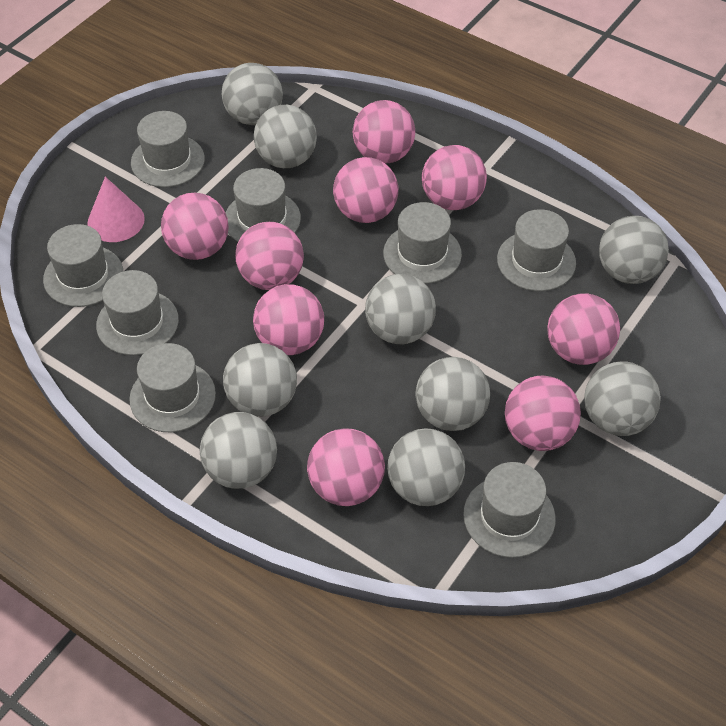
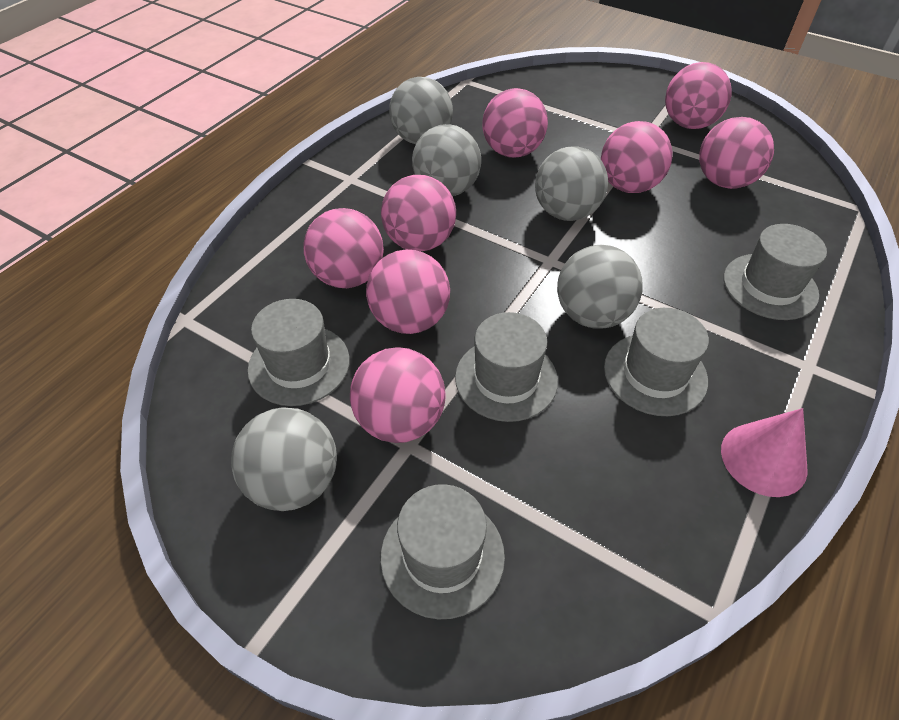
grey ball: [200,412,277,489] [222,63,283,125] [223,343,297,417] [254,105,317,168] [365,274,436,344] [387,428,465,506] [416,357,490,431] [584,362,661,436] [599,216,669,284] = 9 -> [231,407,337,511] [389,77,453,144] [412,124,481,196] [535,146,608,221] [557,245,643,328] = 5
grey hat: [43,224,123,307] [96,270,179,355] [129,343,216,432] [131,111,205,187] [226,168,301,242] [383,202,462,284] [463,462,556,558] [497,209,576,291] = 8 -> [248,299,350,406] [380,484,505,619] [455,312,558,422] [604,308,709,416] [724,224,827,320] = 5
pink ball: [161,193,229,260] [235,222,304,290] [253,284,324,355] [307,428,385,506] [333,157,398,223] [353,100,415,164] [422,145,487,210] [505,376,581,451] [547,293,620,365] = 9 -> [303,208,384,288] [350,347,446,443] [366,249,450,334] [381,175,456,251] [483,88,548,158] [601,121,673,193] [665,62,732,129] [699,117,774,189] = 8

